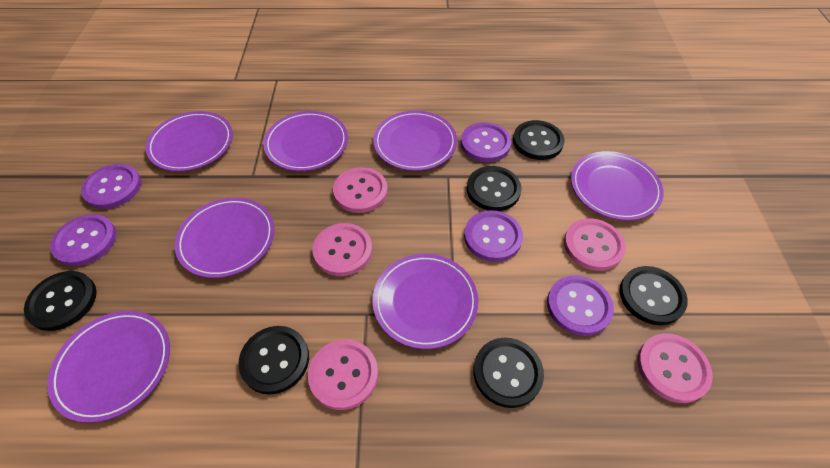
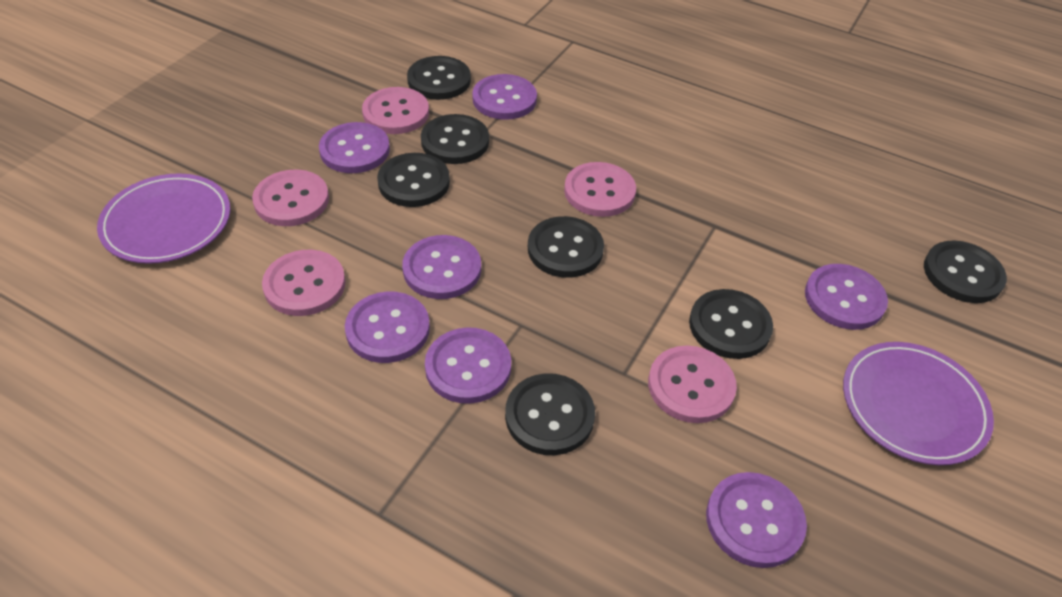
black button: [24,271,97,331] [238,326,309,395] [467,166,521,211] [473,337,544,408] [513,120,564,160] [620,266,688,325] = 6 -> [377,153,450,207] [407,56,471,100] [421,114,489,164] [505,373,595,455] [528,216,604,278] [689,289,773,359] [924,240,1007,303] = 7
purple button: [50,214,116,266] [81,164,141,209] [461,122,512,162] [464,210,523,262] [547,275,614,336] = 5 -> [319,122,390,173] [345,291,430,363] [402,235,481,299] [425,327,511,404] [472,74,537,120] [706,472,807,568] [805,264,888,330] = 7
purple plate: [48,311,170,423] [146,111,233,172] [175,198,274,278] [263,111,348,171] [373,111,457,171] [373,254,478,349] [571,151,664,221] = 7 -> [97,173,230,264] [843,342,994,465] = 2

